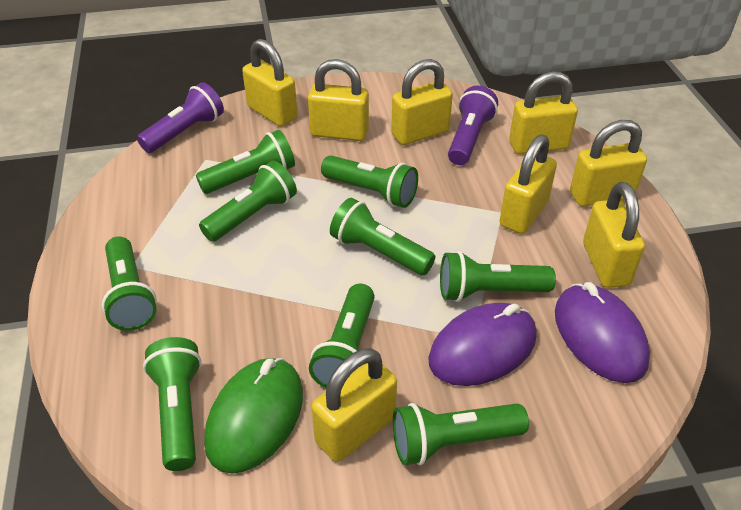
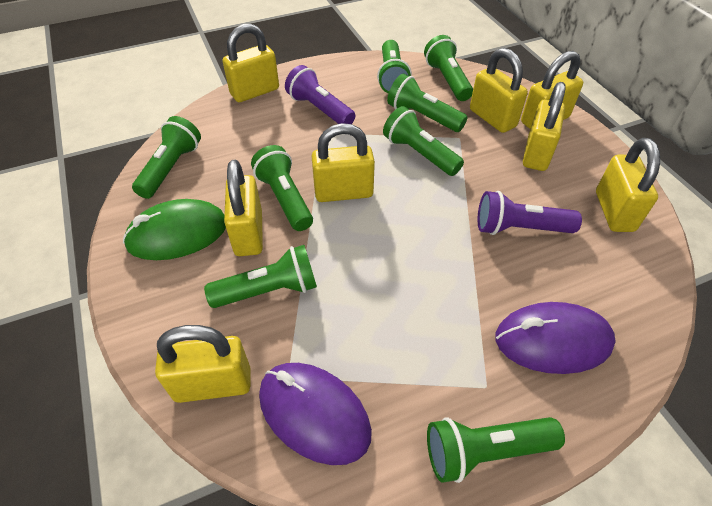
green flashlight: [102,236,157,331] [143,337,202,471] [196,130,295,194] [199,161,297,242] [309,284,375,388] [321,155,418,208] [330,198,435,275] [393,403,529,465] [440,251,556,302] = 9 -> [132,116,201,199] [204,245,317,308] [251,145,313,231] [377,40,412,94] [383,106,464,176] [387,74,468,132] [424,35,473,101] [427,417,565,483] = 8

